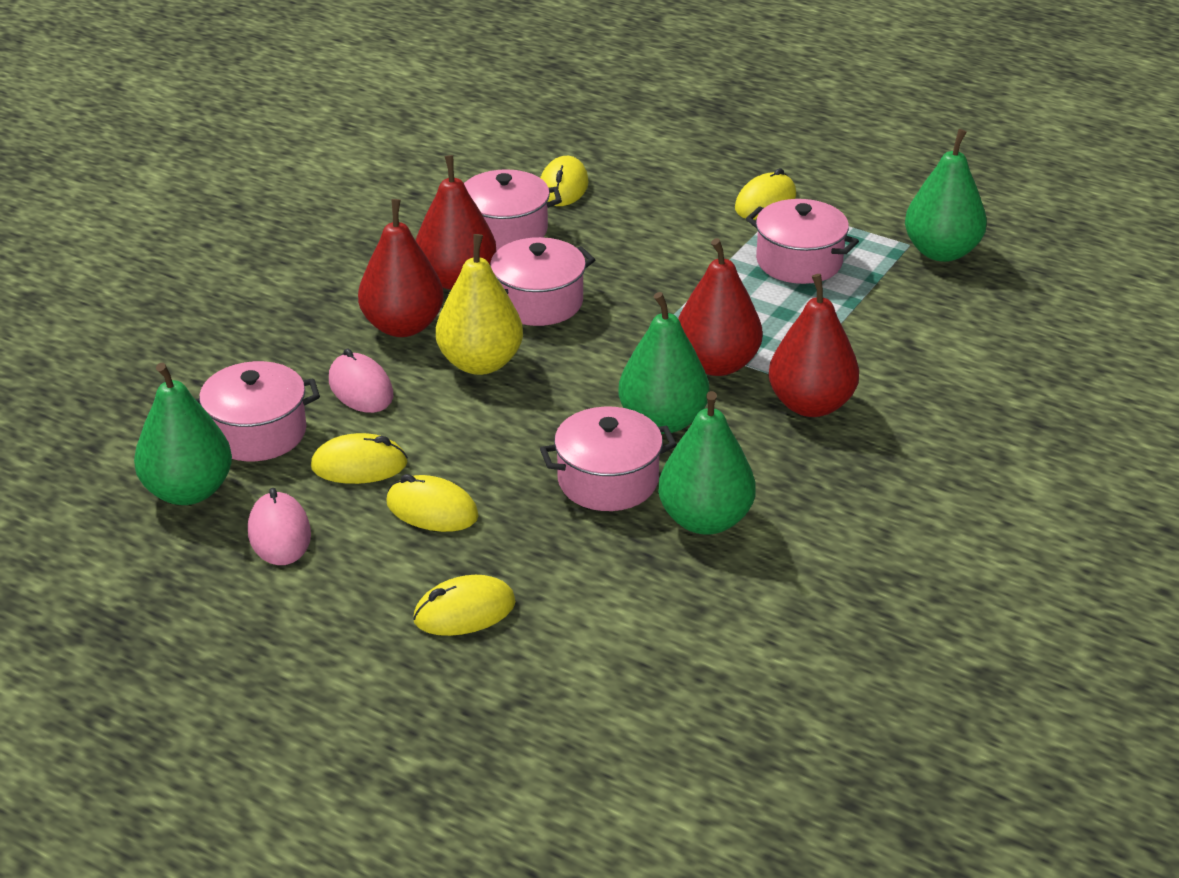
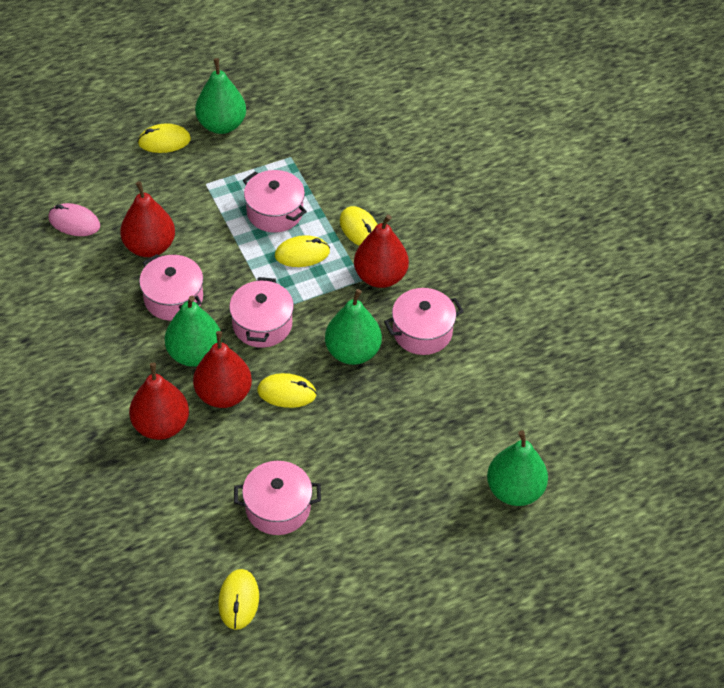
pink mouse: [248,488,311,565] [329,348,393,413] = 2 -> [48,203,100,236] = 1
yellow pear: [436,234,523,375] = 1 -> none = 0

